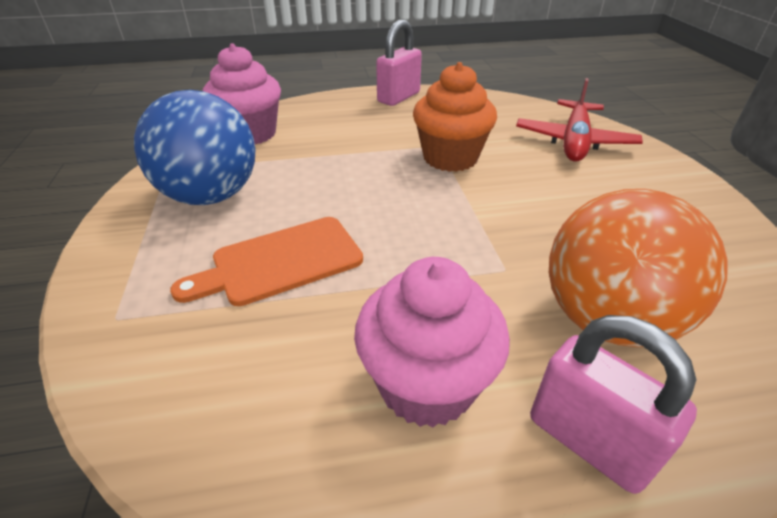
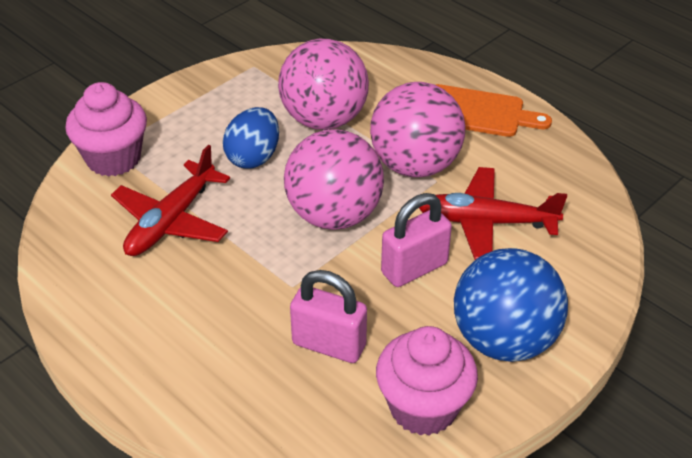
blue egg: none = 0 -> [223,107,279,169] = 1
orange ball: [549,189,728,347] = 1 -> none = 0
orange cupcake: [413,62,497,172] = 1 -> none = 0
pink ball: none = 0 -> [278,39,369,130] [284,129,384,230] [370,82,465,177] = 3
red plane: [516,78,643,162] = 1 -> [111,145,230,256] [419,167,567,260] = 2

